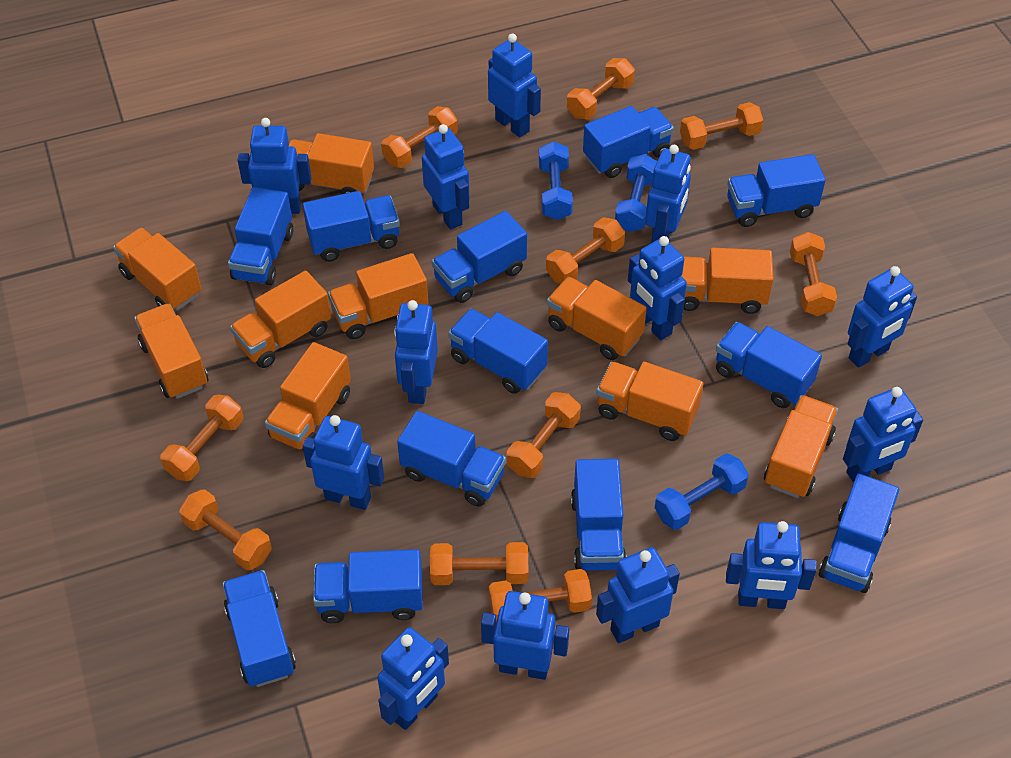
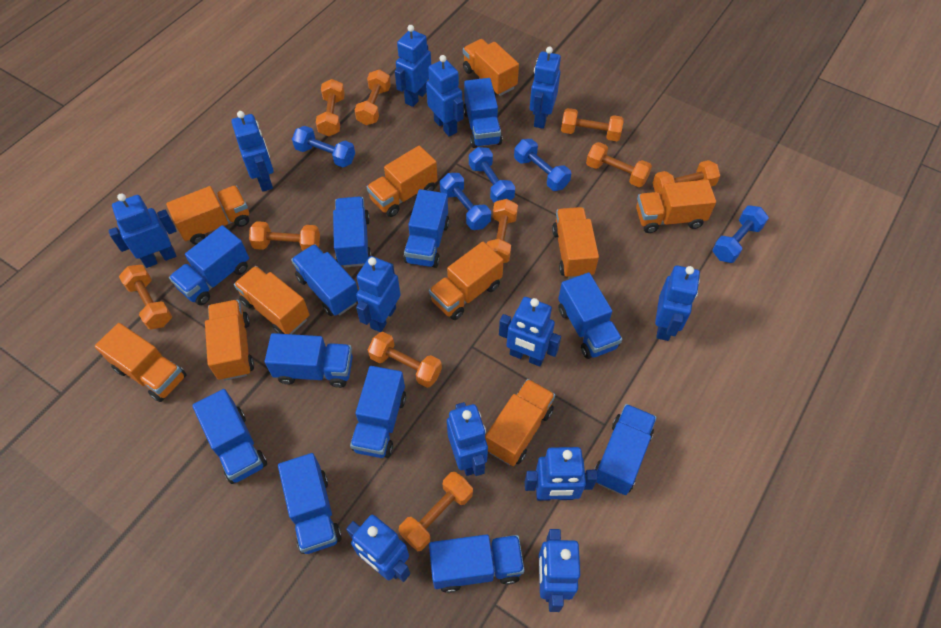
blue dumbbell: [539,141,573,220] [615,154,657,232] [655,453,749,530] = 3 -> [292,126,355,167] [440,173,491,230] [469,147,515,203] [514,139,571,191] [712,206,769,263] = 5
blue robot: [238,118,311,214] [303,415,384,510] [377,627,449,730] [394,300,438,404] [422,124,470,229] [481,591,569,680] [488,34,541,138] [596,547,680,643] [628,236,687,340] [645,145,691,243] [726,521,817,609] [843,387,923,483] [848,266,917,368] = 13 -> [108,193,177,268] [231,111,274,192] [346,515,410,582] [356,256,401,332] [395,25,431,107] [426,55,464,137] [447,402,488,476] [499,297,561,367] [525,447,598,501] [530,46,561,129] [539,529,580,612] [655,265,700,341] = 12

